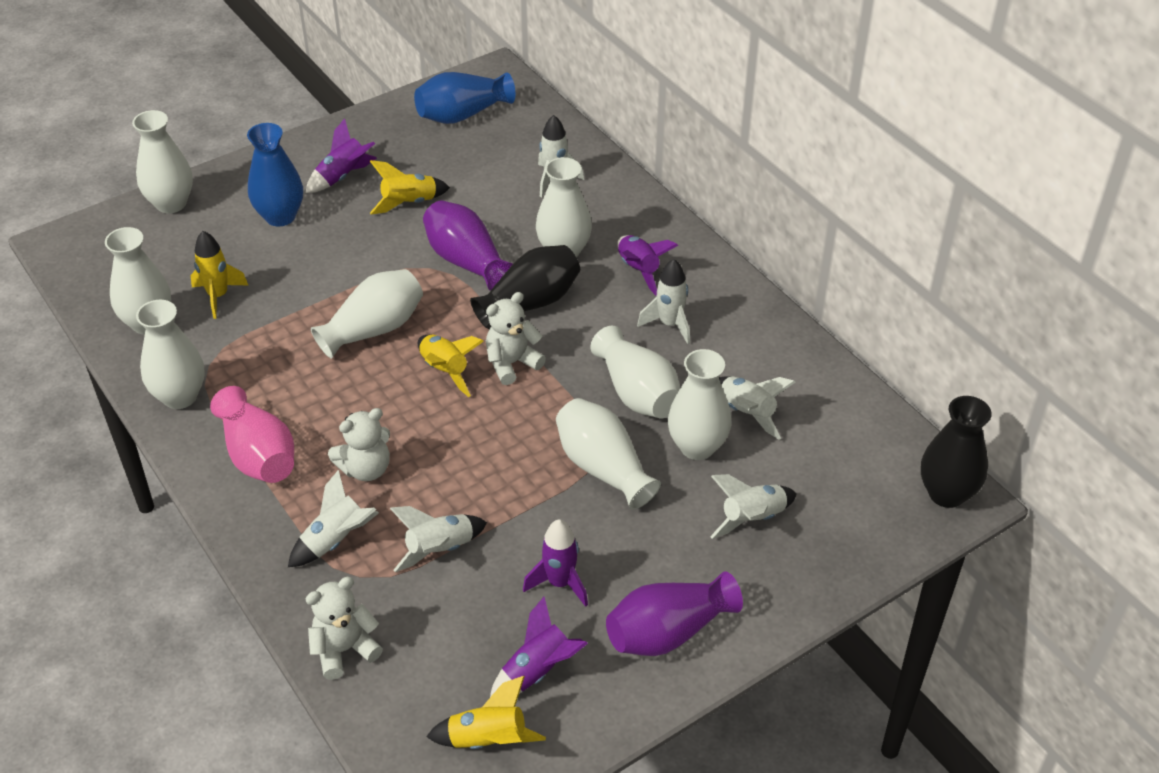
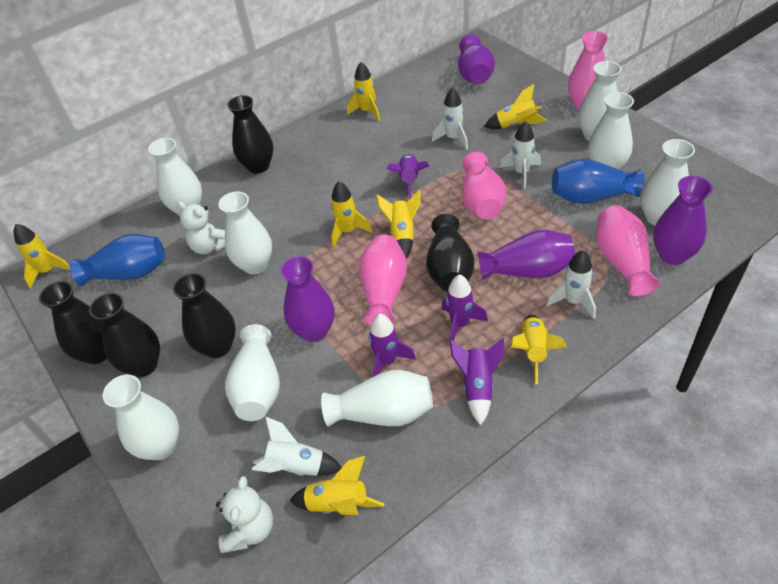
black vase: [470,245,580,329] [921,396,992,508] = 2 -> [39,281,107,364] [89,293,160,377] [173,273,236,358] [227,95,273,174] [426,214,474,292] = 5
pink vase: [210,386,294,483] = 1 -> [359,235,407,325] [462,152,506,220] [568,31,608,110] [596,206,660,296] = 4
purple vase: [423,200,513,291] [606,571,743,656] = 2 -> [280,256,334,342] [458,34,495,84] [477,230,575,280] [653,176,713,265] = 4
white rocket: [288,470,379,567] [390,506,487,572] [538,115,584,197] [637,259,690,344] [710,474,797,539] [719,376,795,440] = 6 -> [252,417,342,476] [432,87,468,150] [500,121,541,189] [546,250,596,319] = 4
white teddy bear: [306,577,383,680] [328,408,390,481] [485,292,546,385] = 3 -> [177,201,225,254] [216,476,273,553] = 2
yellow rocket: [190,231,248,319] [370,160,450,215] [418,335,484,397] [426,676,546,749] = 4 -> [13,224,70,289] [289,456,384,515] [331,181,372,247] [347,62,380,121] [376,190,421,259] [484,84,547,129] [511,315,567,384] = 7

